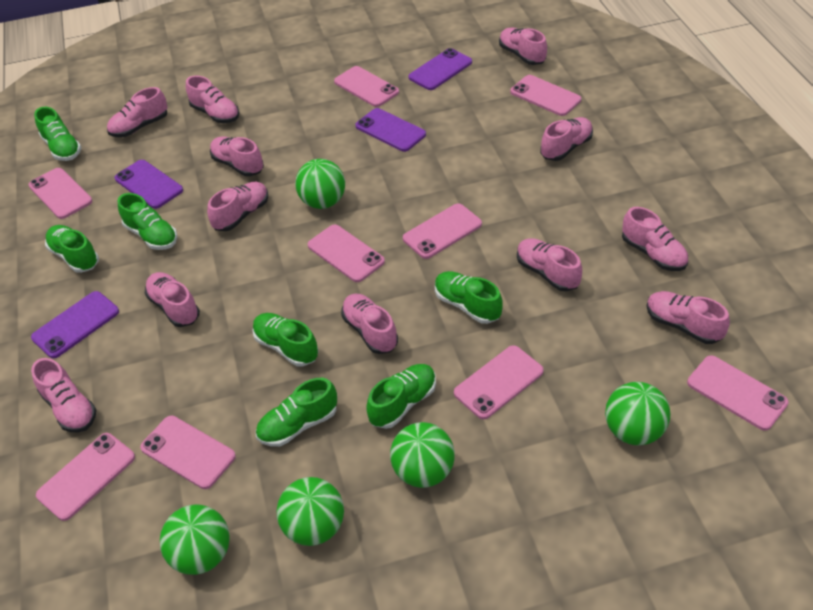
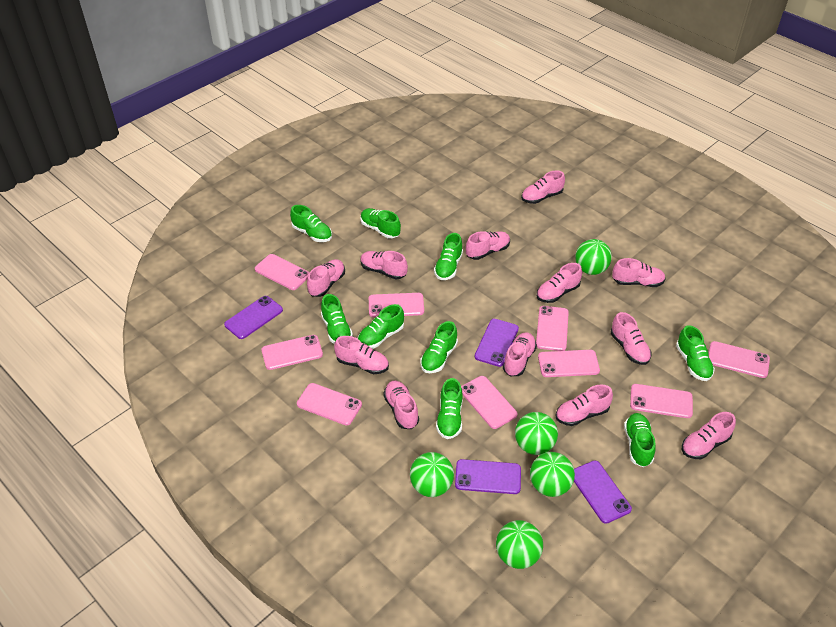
green shoe: [34,107,82,161] [45,225,99,273] [118,193,177,250] [252,313,319,366] [256,378,337,447] [366,364,436,429] [435,271,503,324] = 7 -> [290,205,332,242] [321,294,353,344] [358,304,404,349] [360,208,401,239] [420,321,458,373] [434,233,463,280] [436,378,463,439] [624,413,656,467] [676,325,715,381] = 9

